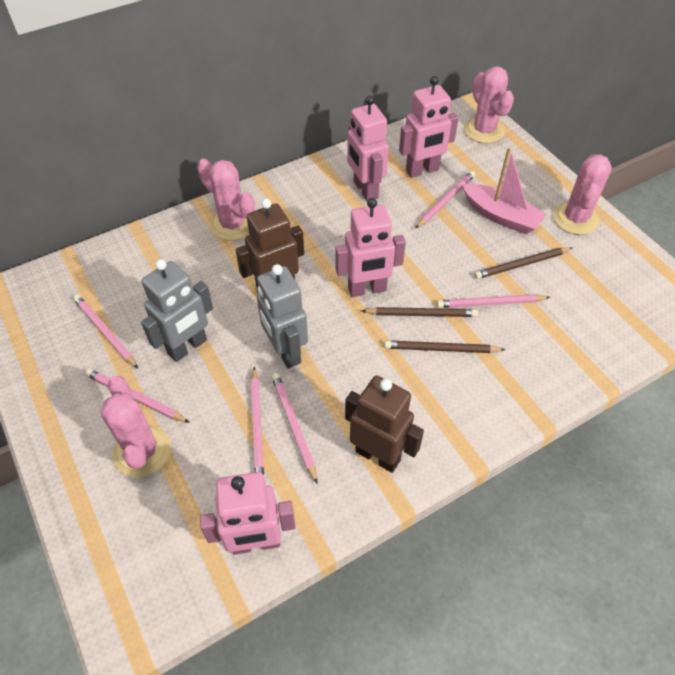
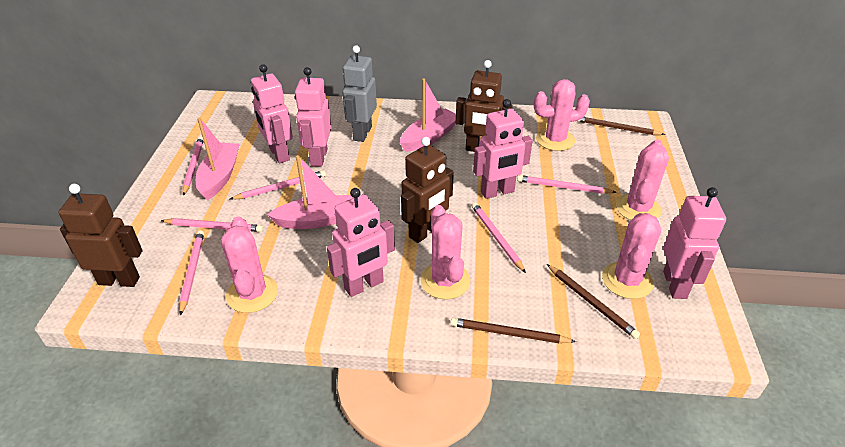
brown robot: [235,198,304,294] [345,375,424,473] = 2 -> [59,184,143,287] [401,137,454,243] [456,60,512,152] = 3
grey robot: [141,259,213,362] [257,264,308,368] = 2 -> [342,45,377,142] = 1
pink boat: [462,147,547,234] = 1 -> [196,118,239,200] [267,155,353,229] [400,79,456,152] = 3
pink cactus: [101,376,171,477] [197,159,255,241] [464,67,514,143] [553,154,612,235] = 4 -> [221,216,278,313] [420,205,471,300] [534,79,590,151] [602,213,661,299] [616,140,669,220] = 5
pink robot: [200,472,296,555] [335,198,406,297] [347,96,389,201] [399,76,459,178] = 4 -> [251,64,293,163] [295,67,332,167] [327,188,395,297] [473,99,533,199] [663,187,726,299] = 5

